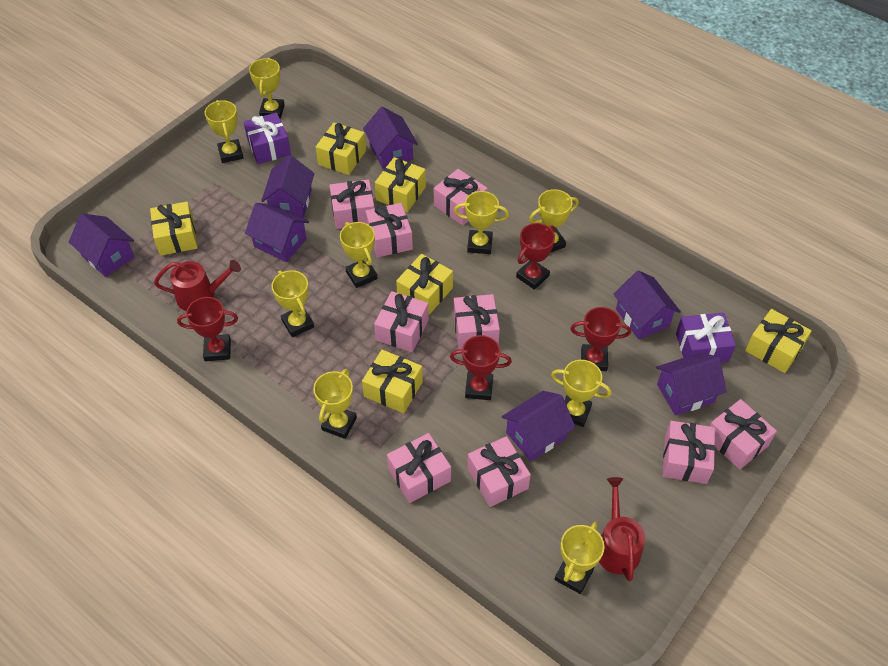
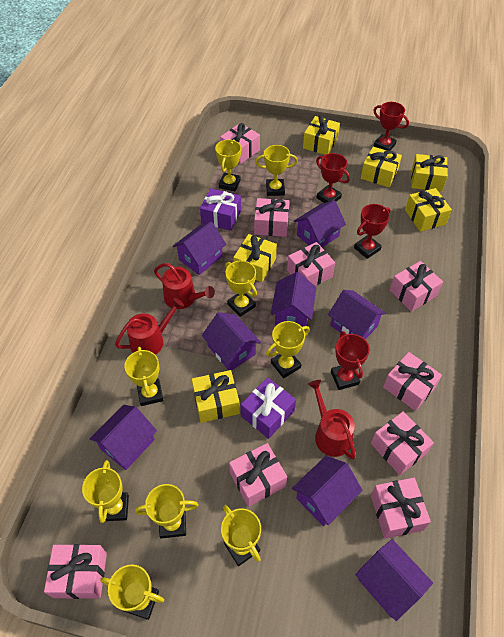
purple house: [69,213,134,277] [245,203,309,262] [261,155,314,218] [363,107,418,169] [502,391,576,461] [614,270,681,339] [656,352,726,416] = 7 -> [90,405,157,470] [173,221,226,275] [202,312,261,371] [271,272,316,327] [292,456,363,526] [294,200,346,247] [328,290,386,339] [356,539,433,621] = 8
red watering can: [154,260,241,311] [599,477,645,581] = 2 -> [115,298,184,355] [154,263,215,309] [308,380,356,459] = 3

